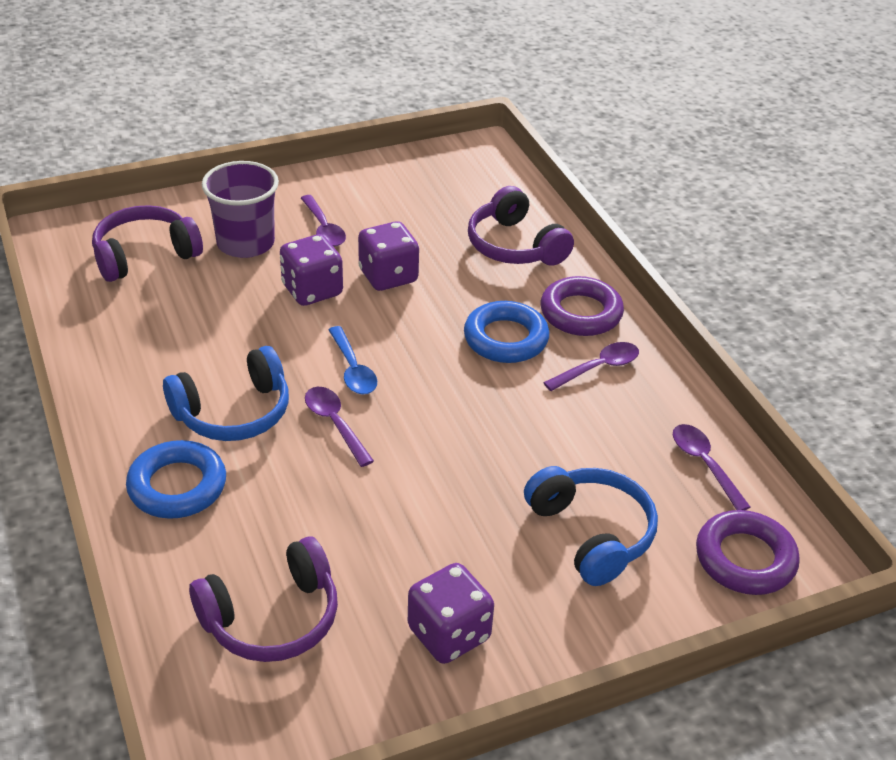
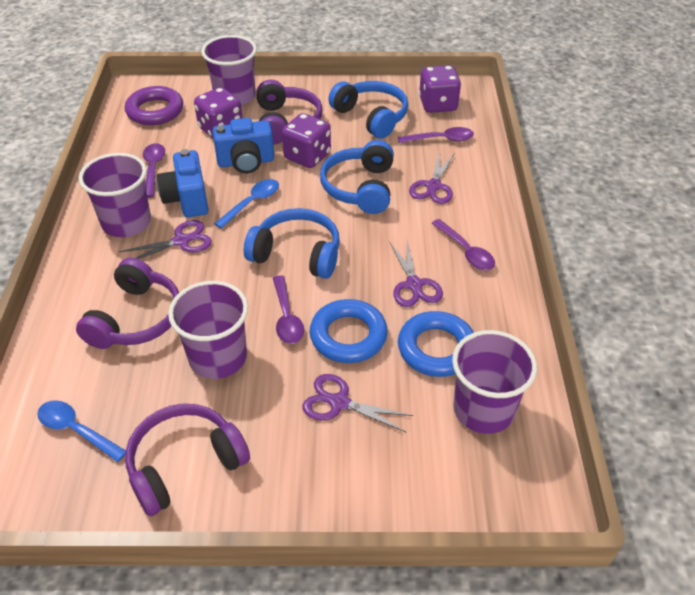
blue camera: none = 0 -> [157,149,209,218] [213,118,274,173] = 2
blue headphones: [163,346,289,441] [524,466,658,586] = 2 -> [244,208,340,279] [320,140,394,214] [328,81,408,139] = 3
blue spoon: [328,326,377,394] = 1 -> [37,400,126,462] [214,179,279,229] = 2
purple cup: [202,161,279,258] = 1 -> [79,153,151,237] [168,281,248,379] [201,35,257,106] [452,330,537,434] = 4
purple ring: [541,276,624,336] [696,510,800,595] = 2 -> [125,86,183,125] = 1
purple scissors: none = 0 -> [118,220,212,259] [302,374,413,432] [390,241,443,307] [409,153,454,204] = 4

